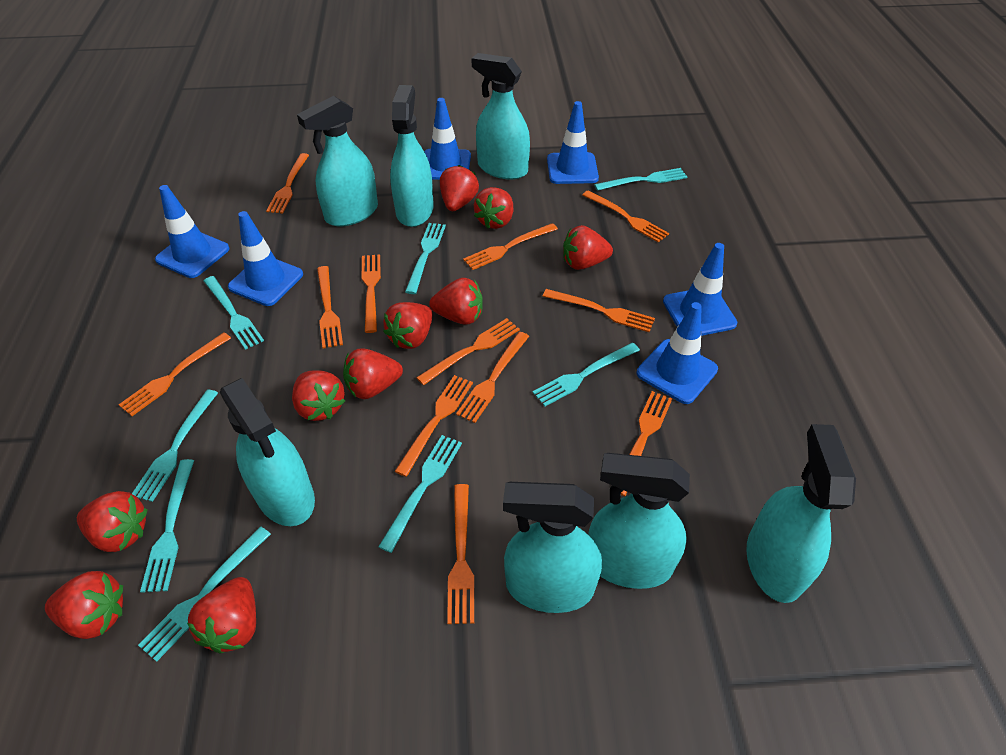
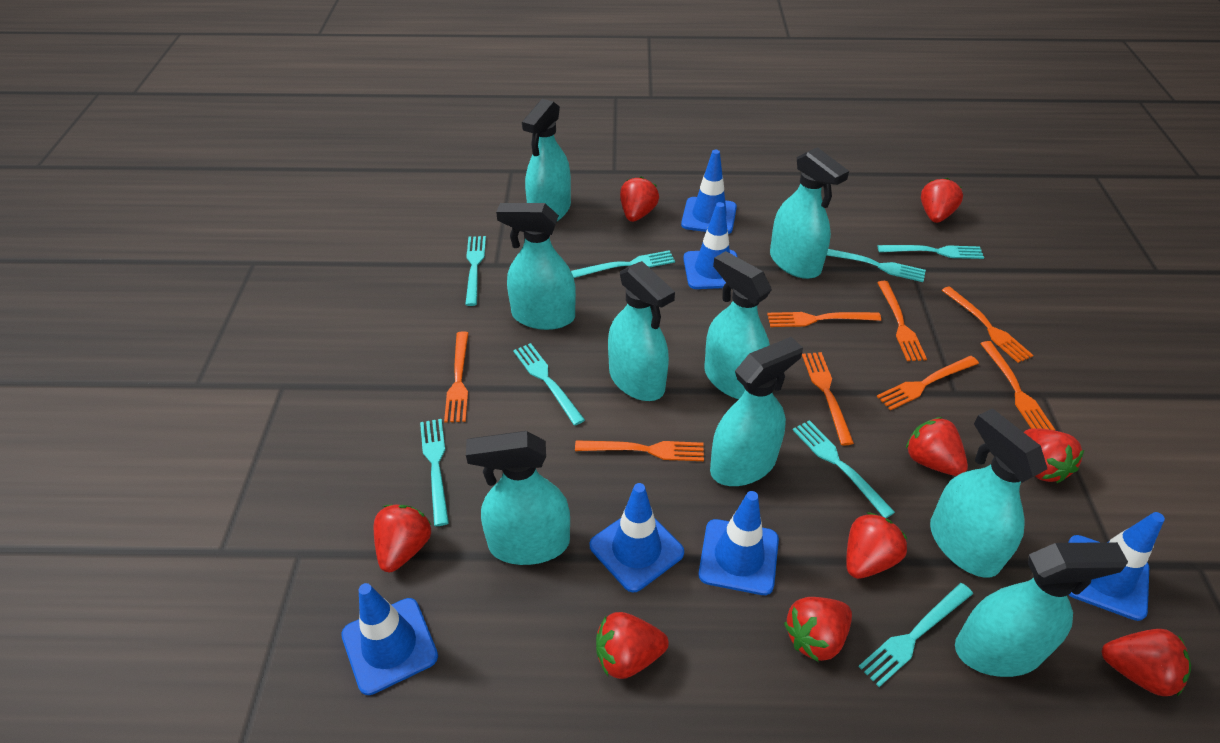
orange fork: [119,333,231,416] [266,153,309,214] [317,266,343,348] [361,254,381,333] [395,375,473,477] [416,318,520,385] [447,484,474,624] [456,332,529,423] [463,223,558,270] [543,289,655,332] [582,191,669,243] [621,391,672,496] = 12 -> [444,331,468,423] [575,440,704,461] [767,312,881,327] [802,352,854,445] [877,281,927,361] [877,356,979,410] [942,286,1033,363] [980,341,1055,430] = 8
red strawberry: [45,571,123,639] [77,491,148,552] [187,577,256,653] [292,370,345,421] [343,348,403,399] [383,302,432,349] [429,278,483,325] [440,165,479,211] [474,187,513,229] [563,225,613,270] = 10 -> [374,505,431,572] [596,612,669,679] [620,177,659,222] [784,597,852,662] [846,512,907,579] [906,417,968,476] [921,178,963,223] [1024,428,1084,483] [1102,629,1191,696] = 9
turquoise spray bottle: [220,378,315,526] [297,96,378,227] [390,85,434,227] [471,53,530,180] [503,482,602,613] [588,453,690,589] [746,424,856,603] = 7 -> [466,431,570,565] [496,203,576,330] [522,99,571,221] [608,261,675,401] [704,251,772,399] [710,337,803,486] [770,147,849,279] [930,408,1047,578] [955,542,1128,677] = 9

